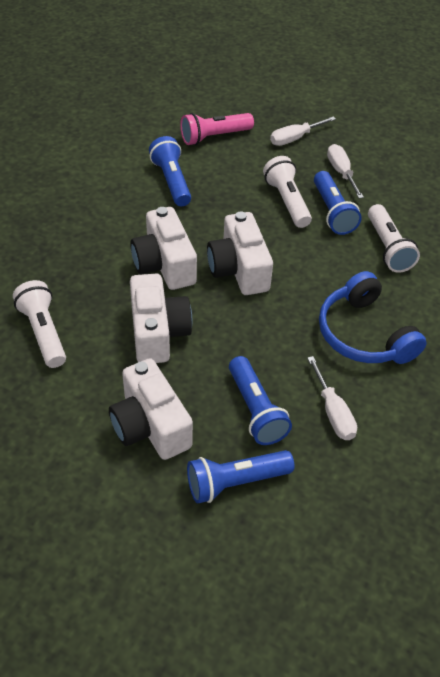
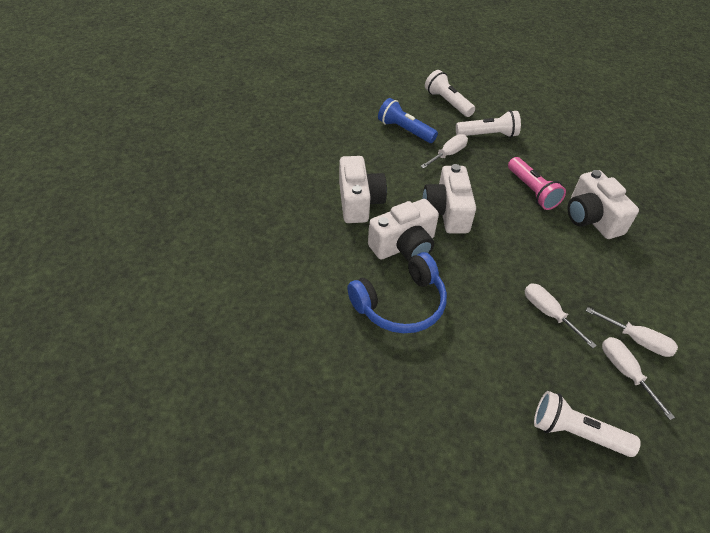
blue flashlight: [149,136,191,206] [187,450,295,503] [229,356,292,445] [314,171,362,235] = 4 -> [378,98,438,143] = 1
white screwdriver: [270,117,336,146] [307,356,357,440] [327,144,364,199] = 3 -> [420,134,468,169] [525,283,597,349] [586,307,678,357] [602,337,675,420] = 4

